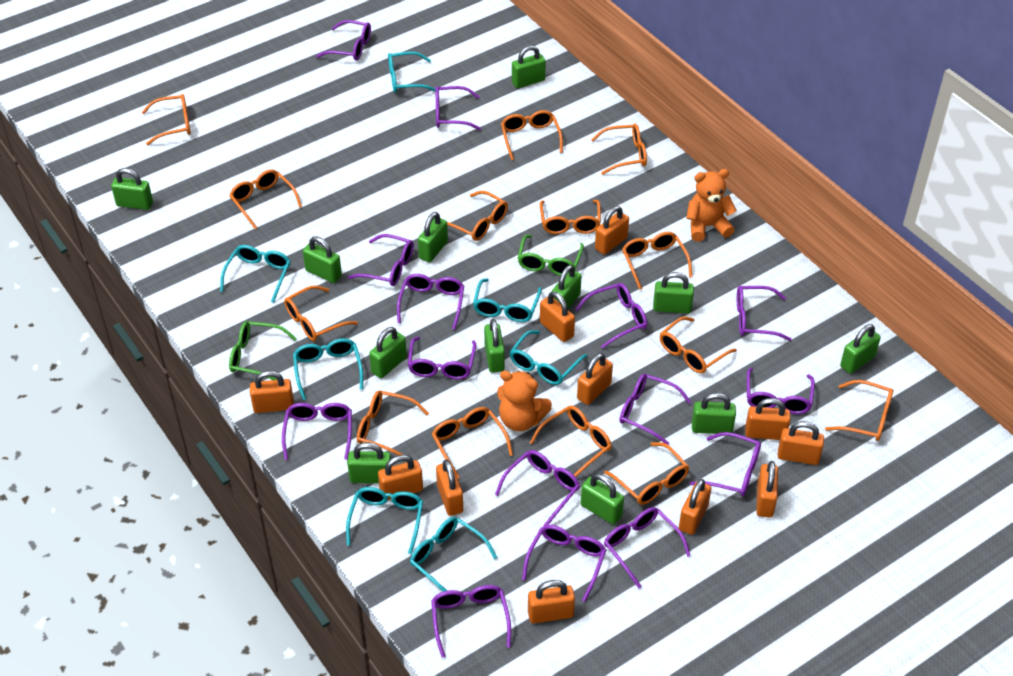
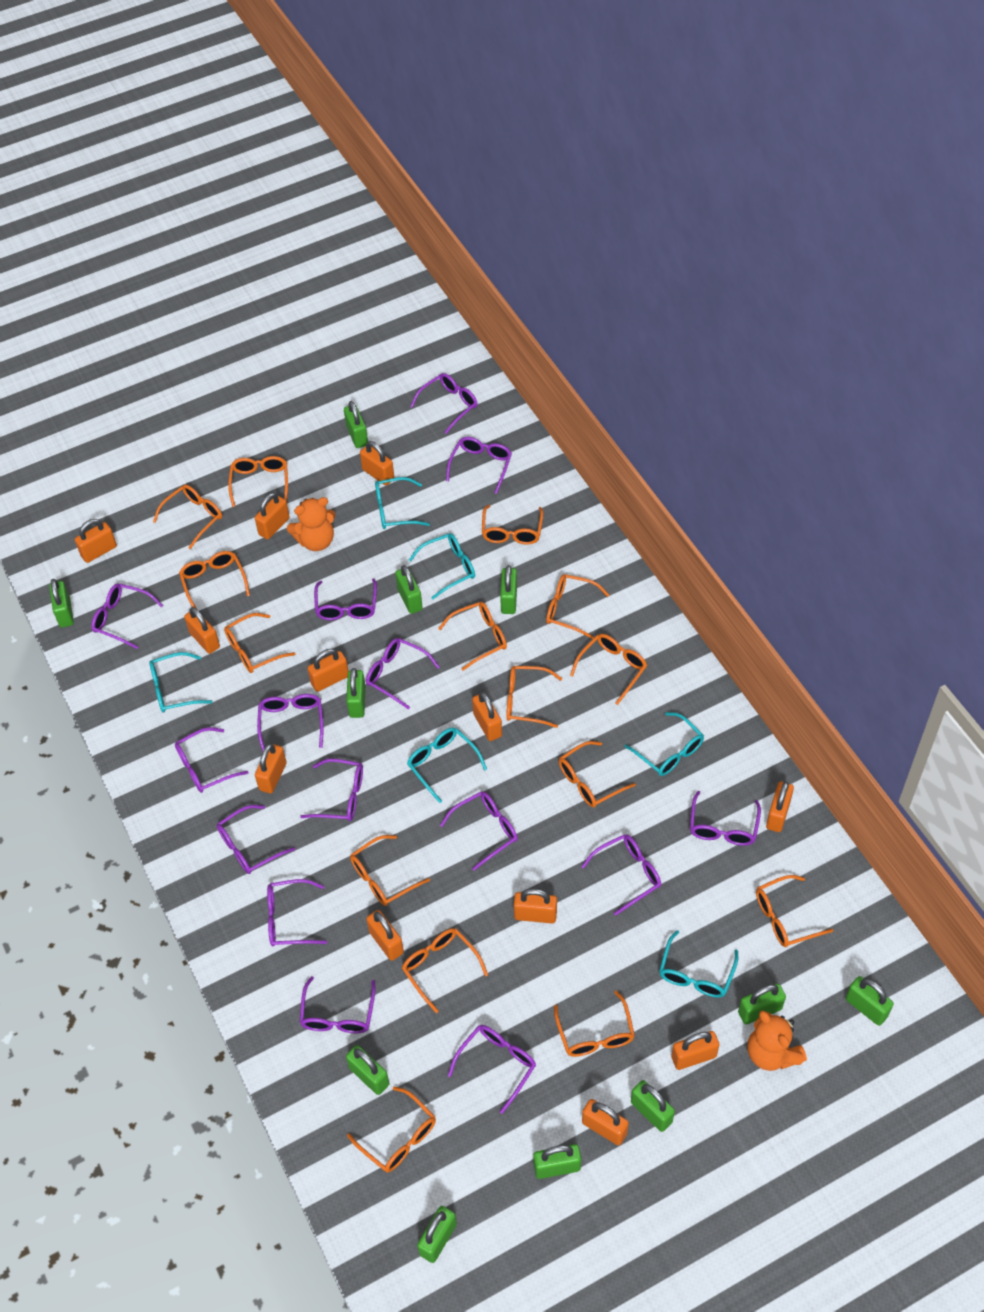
green glasses: [229,321,297,380] [518,235,584,276] = 2 -> none = 0
green padlock: [111,168,153,210] [303,236,342,283] [347,442,391,483] [369,327,407,378] [418,212,448,262] [484,319,505,373] [512,45,546,88] [551,265,582,309] [581,473,624,525] [653,272,694,314] [692,393,736,434] [840,324,881,374] = 12 -> [49,579,74,627] [344,401,368,448] [346,668,366,718] [346,1045,389,1095] [395,565,423,614] [417,1206,457,1263] [500,565,517,614] [533,1144,581,1179] [631,1080,675,1132] [738,984,786,1025] [846,976,894,1026] = 11
orange glasses: [142,94,191,145] [229,169,302,229] [284,285,358,341] [357,390,429,455] [432,407,513,479] [447,191,508,241] [501,110,563,160] [530,406,612,477] [540,200,601,234] [591,124,647,175] [604,442,689,505] [622,232,692,290] [660,316,737,373] [825,380,894,441] = 14 -> [153,485,222,549] [179,551,250,609] [224,613,296,673] [228,456,288,507] [347,1087,436,1173] [350,835,430,906] [402,928,488,1013] [438,602,507,671] [482,505,543,545] [506,666,562,728] [546,574,609,639] [554,990,635,1057] [559,741,636,807] [570,634,647,705] [756,875,833,947] = 15
orange padlock: [250,371,294,413] [378,455,423,500] [436,459,463,516] [528,580,575,624] [540,291,575,342] [577,353,613,405] [595,206,629,255] [679,479,711,535] [745,398,791,440] [756,461,778,517] [778,421,824,465] = 11 -> [75,519,117,563] [184,607,220,654] [255,493,290,540] [255,743,287,793] [307,649,348,692] [360,441,395,485] [366,910,404,961] [472,692,502,741] [514,889,557,923] [582,1099,629,1146] [671,1031,719,1070] [766,781,794,832] = 12
turquoise glasses: [220,245,291,303] [293,338,363,400] [346,487,423,554] [388,52,435,93] [410,517,497,592] [473,278,542,322] [510,330,587,385] = 7 -> [149,652,213,713] [375,477,430,529] [407,728,487,803] [409,533,475,599] [624,712,704,776] [659,930,738,998] = 6

